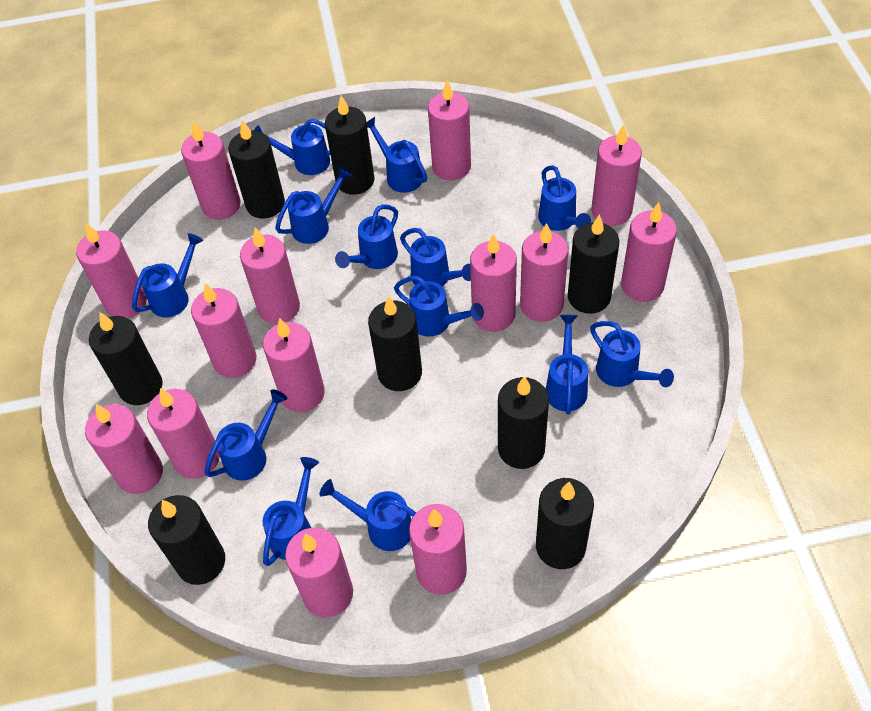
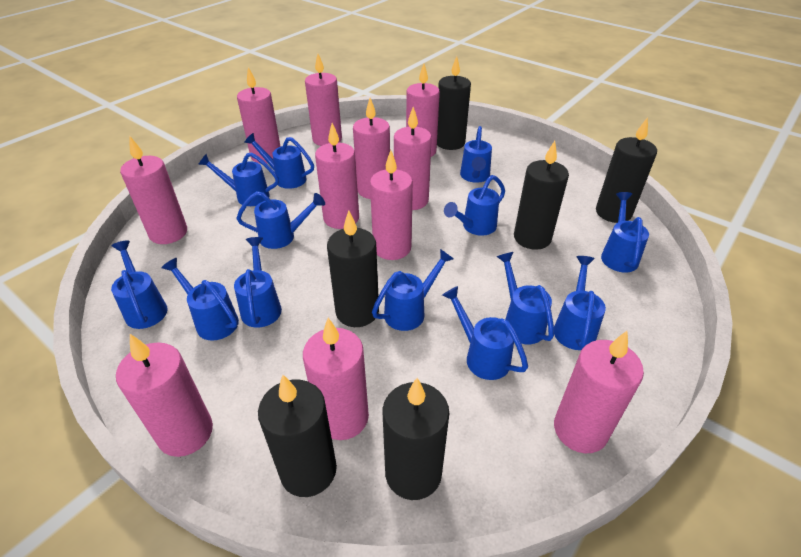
black candle: [89,312,163,405] [148,495,225,585] [228,120,285,218] [325,95,375,195] [368,296,422,391] [498,376,549,469] [536,478,594,569] [568,214,619,314] = 8 -> [258,375,337,497] [327,210,379,327] [382,378,449,500] [437,56,471,150] [514,141,569,250] [596,117,657,223] = 6
pink candle: [76,223,147,318] [85,404,163,494] [147,388,220,479] [181,121,241,220] [191,283,256,378] [240,228,300,324] [263,318,325,412] [285,528,353,618] [409,504,467,595] [428,80,471,180] [470,234,517,332] [520,223,568,322] [591,124,642,226] [621,202,677,302] = 14 -> [116,334,213,457] [120,137,187,244] [237,67,281,163] [303,318,369,440] [305,54,342,146] [315,123,359,229] [353,98,390,199] [370,150,413,260] [394,107,432,210] [406,64,440,157] [554,331,644,453] = 11

